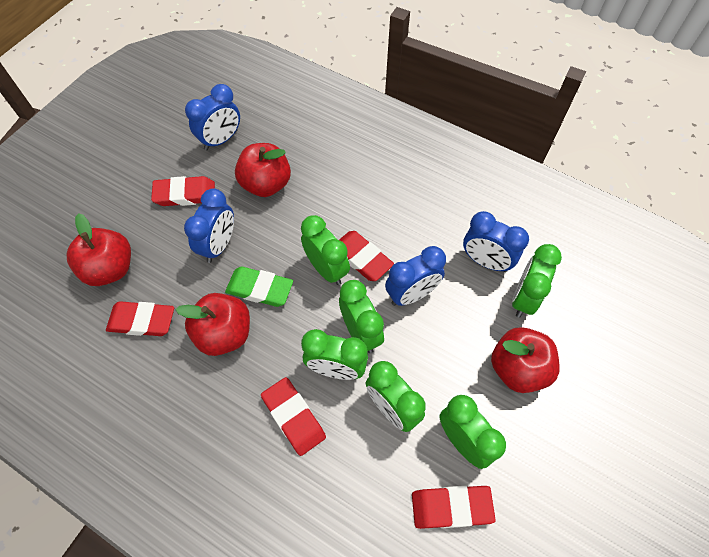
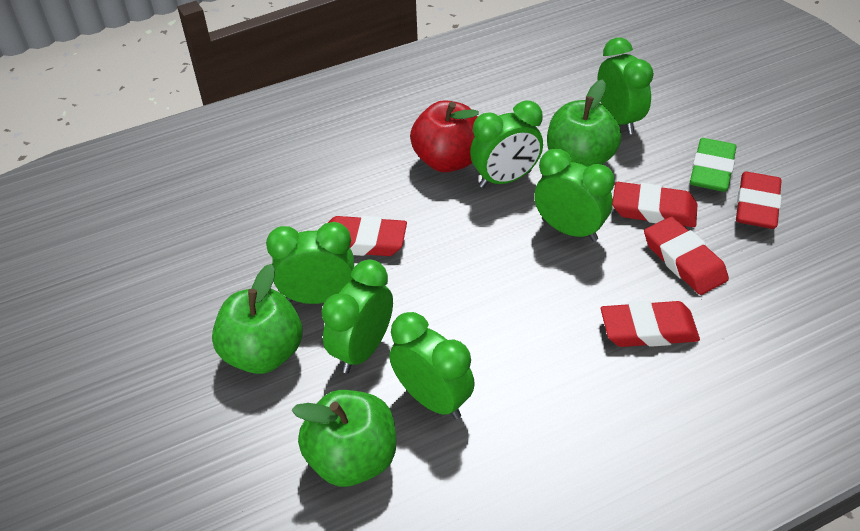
blue clock: [184,188,234,263] [185,84,240,150] [385,246,446,306] [463,211,529,272] = 4 -> none = 0
green apple: none = 0 -> [212,264,303,374] [292,390,396,487] [547,80,621,167] = 3
red apple: [67,213,131,286] [176,293,250,356] [235,143,291,197] [491,327,560,393] = 4 -> [410,100,479,172] = 1

